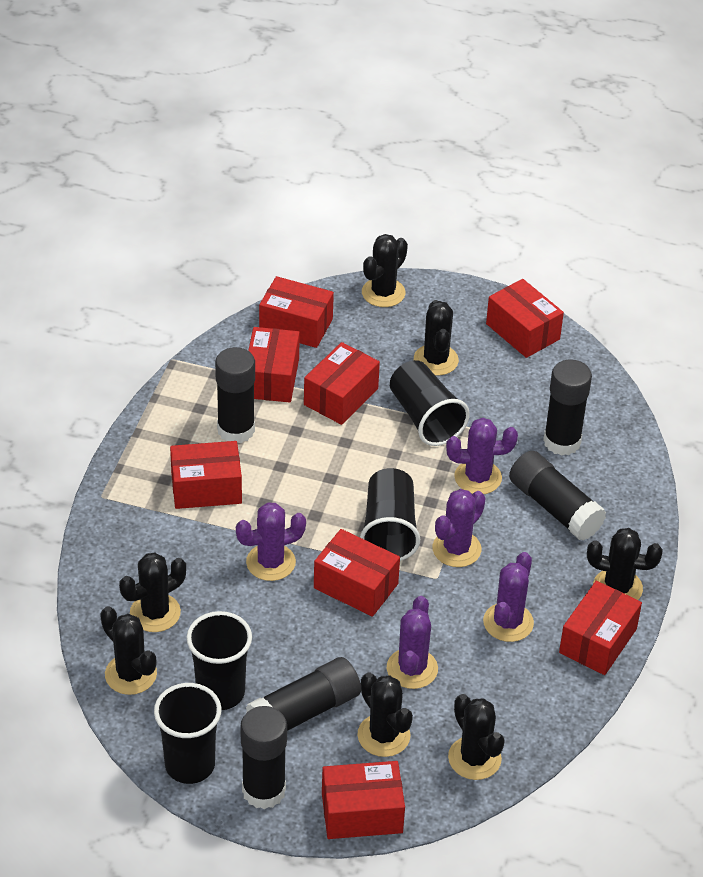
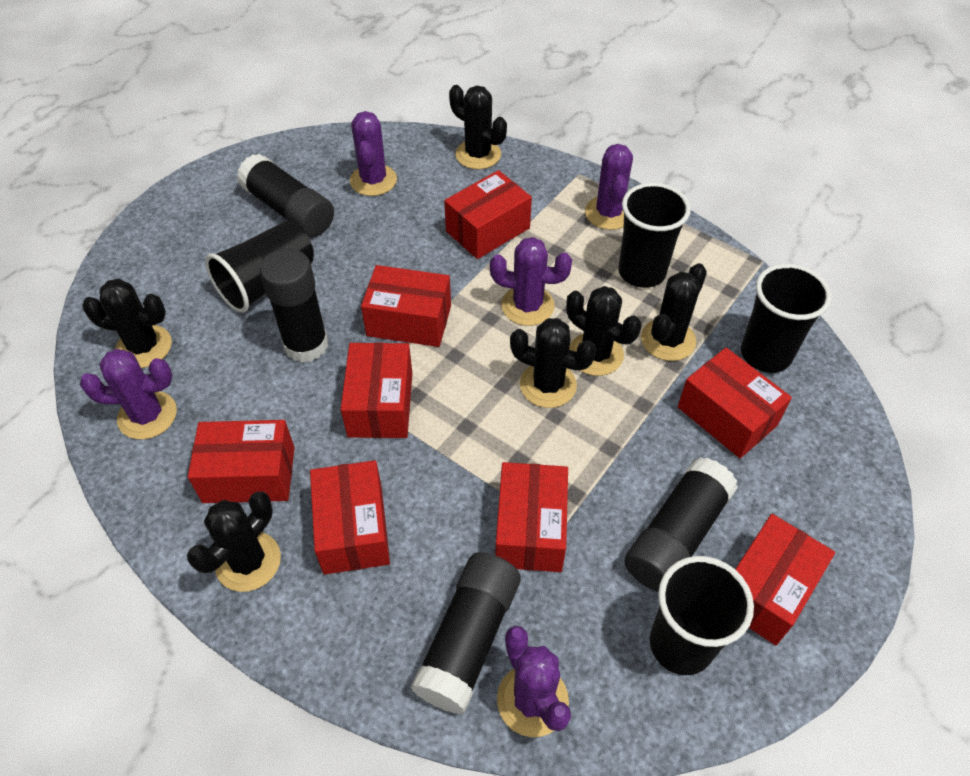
black cactus: [100,606,157,695] [119,552,186,632] [357,672,413,757] [362,234,408,307] [414,300,459,376] [448,694,505,780] [587,528,663,600] = 7 -> [82,279,172,368] [187,492,281,592] [449,85,507,169] [510,318,596,408] [566,286,641,376] [641,263,707,361] = 6
black glue stick: [215,347,255,443] [240,706,287,809] [246,657,361,731] [509,451,606,541] [543,360,592,456] = 5 -> [237,154,334,237] [260,248,328,363] [411,552,521,714] [624,457,738,592] = 4

